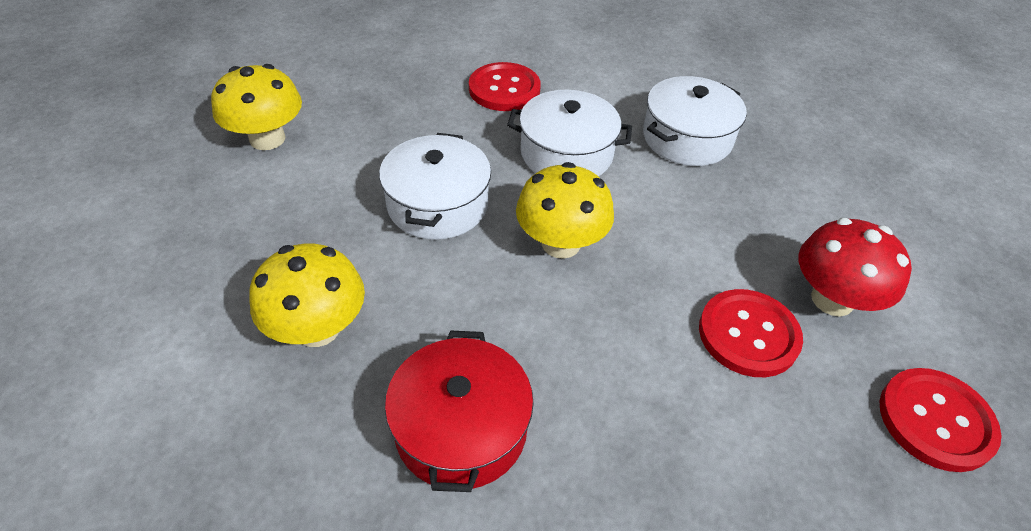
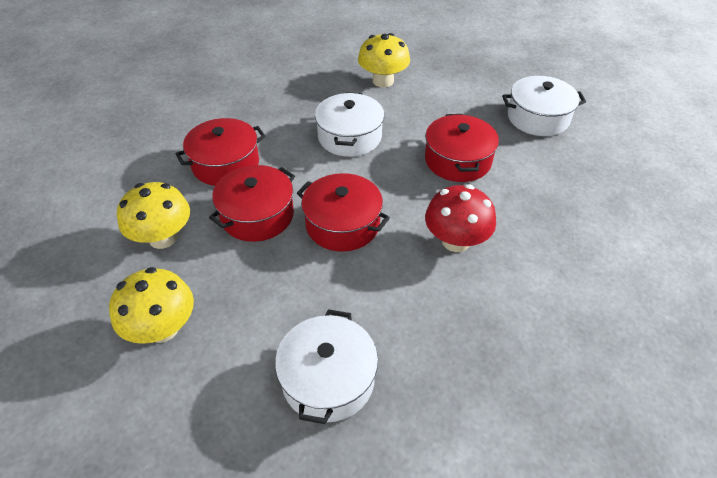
red button: [469,62,541,111] [699,289,803,377] [880,368,1002,472] = 3 -> none = 0
red pot: [385,330,534,492] = 1 -> [176,118,266,186] [209,165,295,242] [297,173,390,252] [425,114,499,182] = 4

